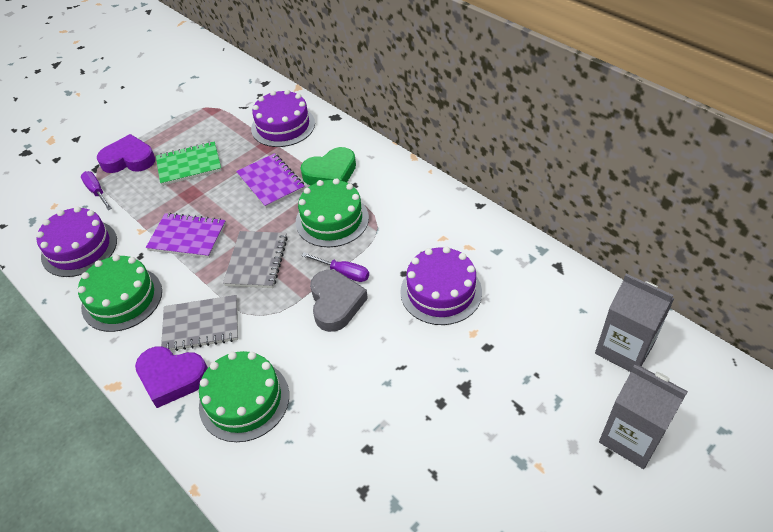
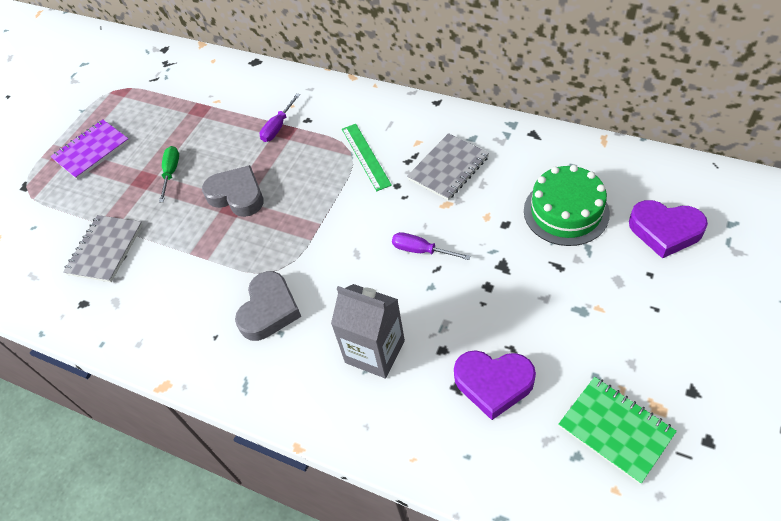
green cake: [78,255,162,332] [199,351,289,442] [296,178,369,247] = 3 -> [524,165,610,246] = 1
green heart: [301,147,356,185] = 1 -> none = 0
green ruler: none = 0 -> [342,124,392,191] = 1
green screwdriver: none = 0 -> [159,146,179,203] = 1
grey carton: [595,274,674,372] [599,365,688,469] = 2 -> [331,284,405,379] = 1
grey heart: [310,270,368,332] = 1 -> [202,165,264,217] [235,271,301,341] = 2
purple cake: [36,206,117,277] [251,90,315,147] [400,246,482,325] = 3 -> none = 0
purple notebook: [146,213,226,258] [236,153,305,208] = 2 -> [50,119,130,180] = 1

